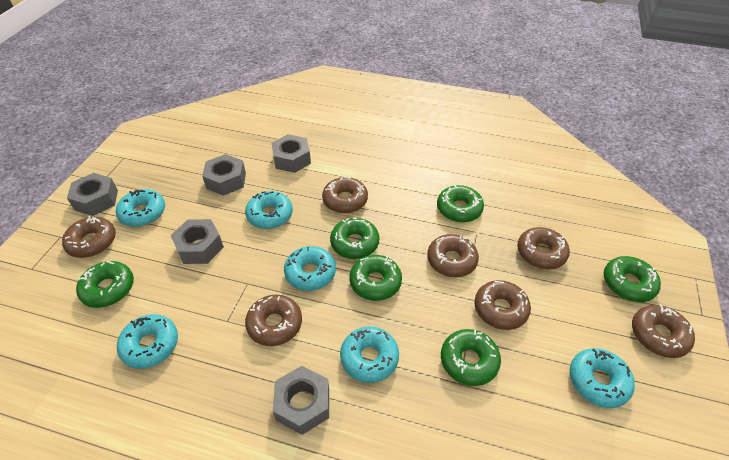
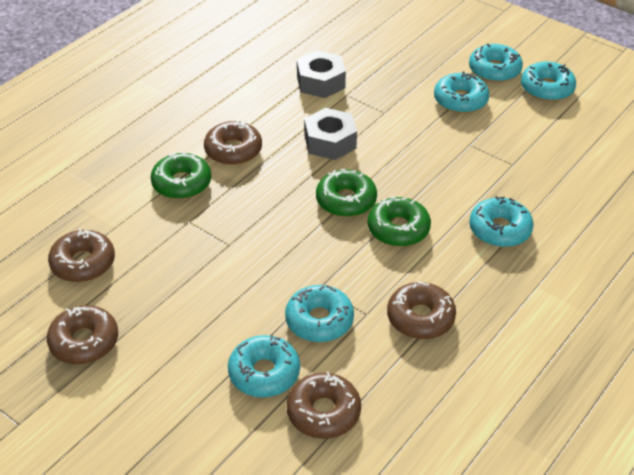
brown donut: [62,216,116,258] [245,295,302,346] [322,176,368,213] [427,234,479,277] [474,280,531,330] [517,227,570,269] [632,305,695,358] = 7 -> [47,305,118,365] [48,228,115,282] [204,120,262,165] [287,372,361,439] [387,282,456,339] = 5
green donut: [76,261,134,308] [330,218,379,259] [349,255,402,301] [437,185,484,223] [441,329,501,386] [603,256,661,302] = 6 -> [151,152,211,199] [316,169,377,217] [368,197,431,247] = 3
grey nut: [67,173,118,216] [171,219,224,264] [202,154,246,196] [271,134,311,173] [273,366,329,435] = 5 -> [297,50,346,98] [304,108,357,160] = 2

